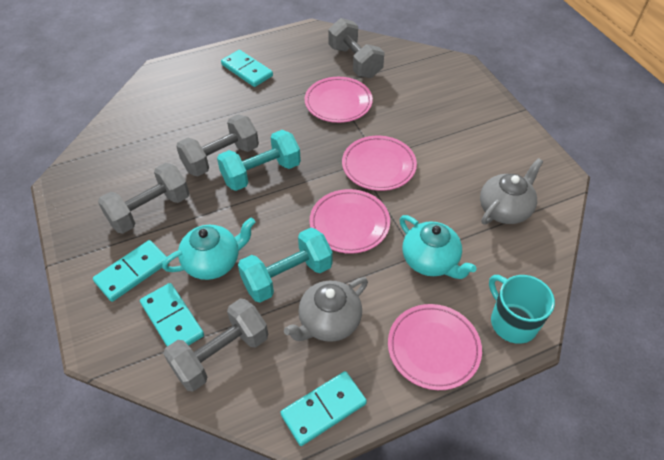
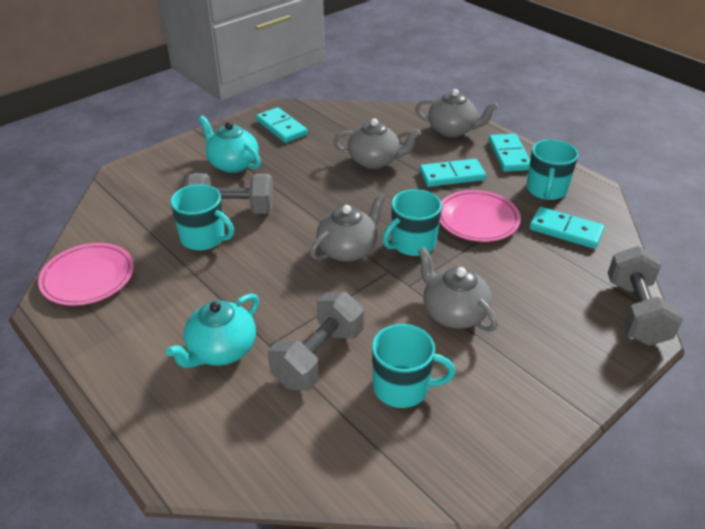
grey dumbbell: [98,163,189,234] [163,299,268,392] [176,114,259,177] [328,18,385,78] = 4 -> [185,173,274,214] [268,292,364,391] [608,246,683,346] = 3
grey teapot: [284,277,368,342] [480,158,543,225] = 2 -> [310,193,386,262] [333,118,421,169] [415,89,498,137] [418,247,498,332] = 4
pink plate: [305,77,373,123] [310,189,390,254] [342,136,417,191] [388,304,482,390] = 4 -> [38,243,134,306] [440,190,521,242] = 2
turquoise dumbbell: [217,130,301,191] [238,228,333,303] = 2 -> none = 0
turquoise mug: [489,275,555,344] = 1 -> [170,184,234,251] [372,324,456,408] [383,189,442,256] [526,139,579,200] = 4

